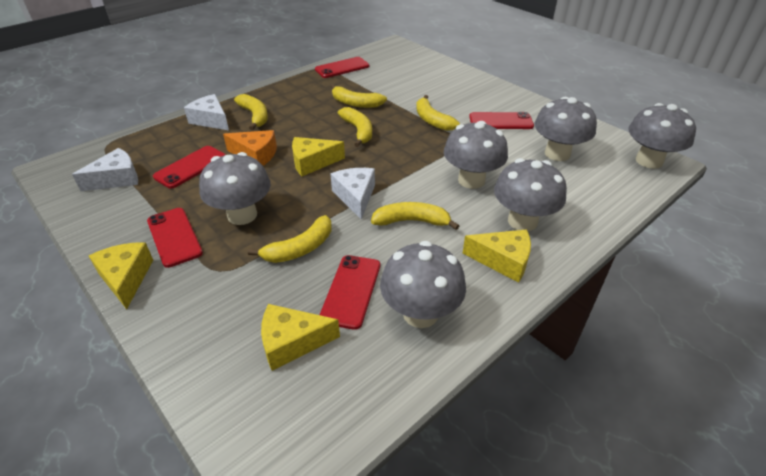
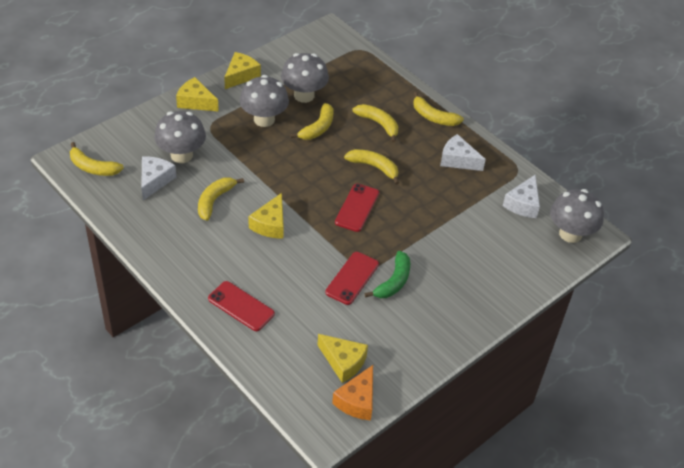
green banana: none = 0 -> [365,251,410,298] = 1
grey mushroom: [199,152,271,225] [380,241,466,328] [444,121,508,189] [494,158,567,231] [534,97,597,161] [628,103,696,169] = 6 -> [154,111,206,163] [240,75,289,127] [281,53,329,103] [550,189,604,243] = 4
red phone: [147,208,203,268] [153,146,226,189] [315,57,369,78] [320,255,380,330] [469,112,534,129] = 5 -> [208,281,275,331] [325,252,379,305] [335,183,379,232] = 3

